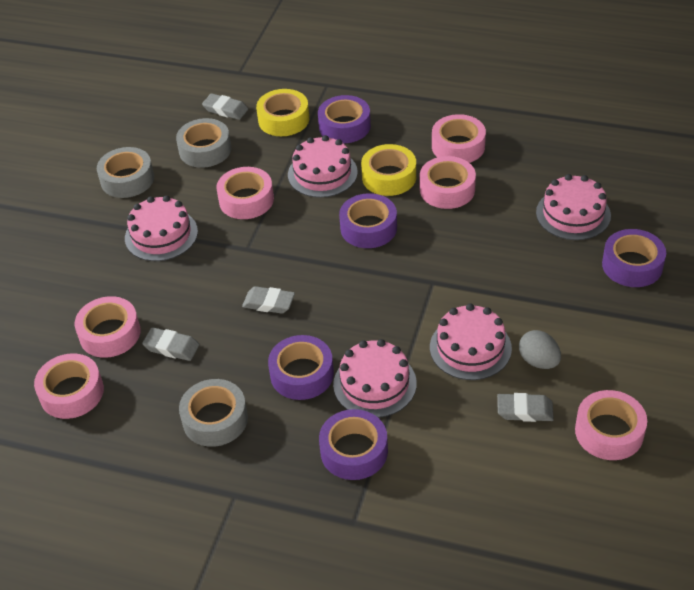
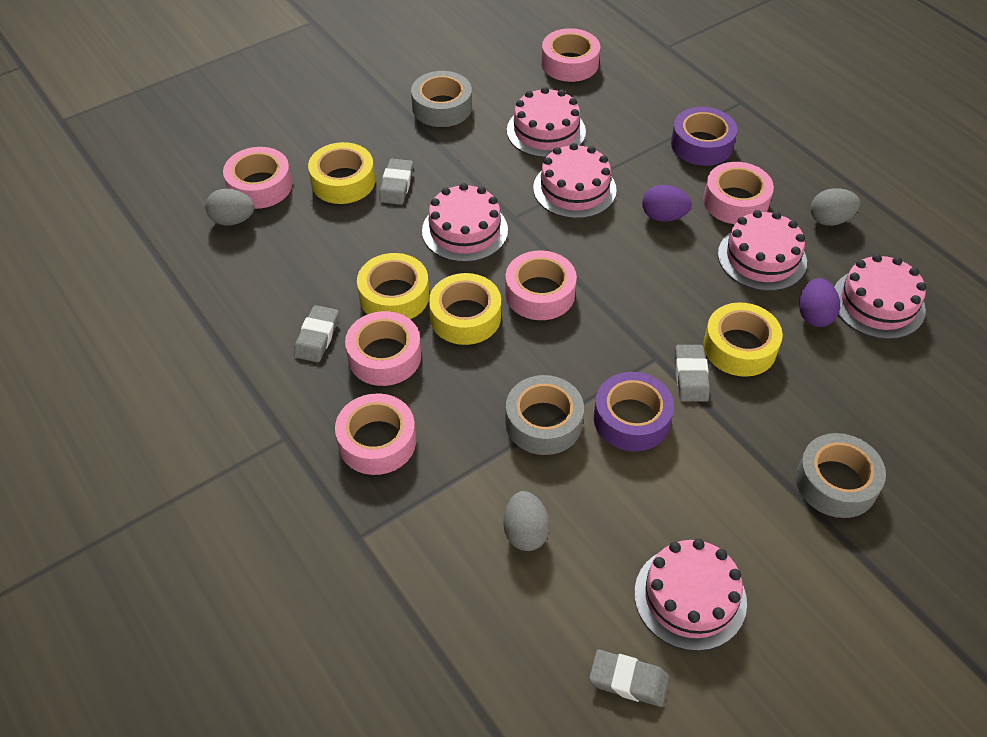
grey egg: [519,330,561,369] = 1 -> [205,189,254,225] [503,491,550,551] [810,188,860,226] = 3
pink cake: [125,195,198,261] [288,135,358,198] [333,339,417,418] [430,304,512,380] [536,174,611,240] = 5 -> [422,183,508,262] [507,87,586,158] [533,143,617,219] [634,539,747,651] [718,210,807,291] [834,254,926,339] = 6
purple egg: none = 0 -> [642,185,692,222] [799,278,840,327] = 2
purple tape: [268,335,334,400] [318,95,371,143] [319,409,388,480] [339,193,397,248] [602,229,666,287] = 5 -> [594,372,674,451] [671,107,737,166] = 2
yellow tape: [256,89,309,136] [361,144,416,196] = 2 -> [308,142,375,204] [357,253,429,319] [429,273,501,345] [703,302,783,377] = 4

